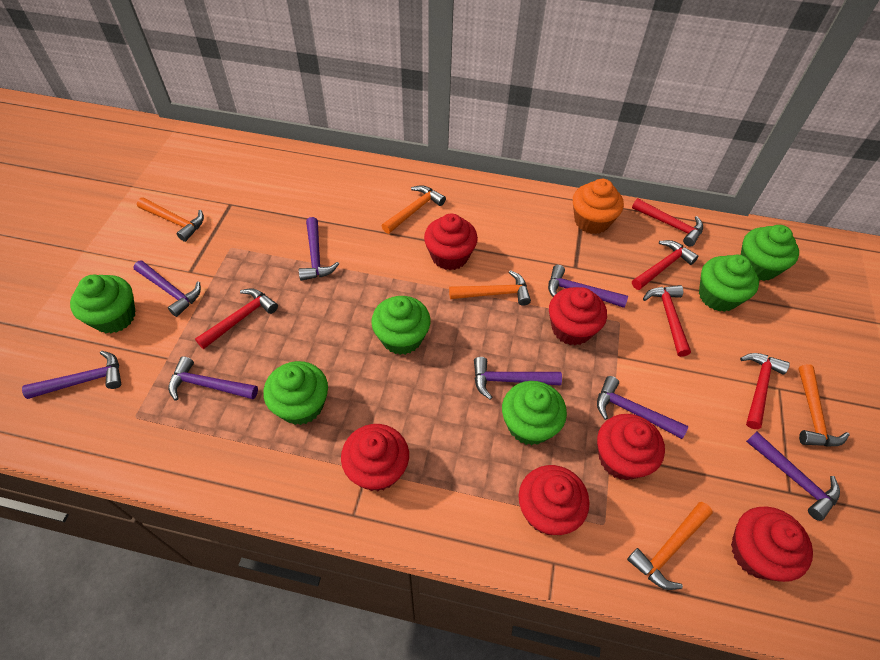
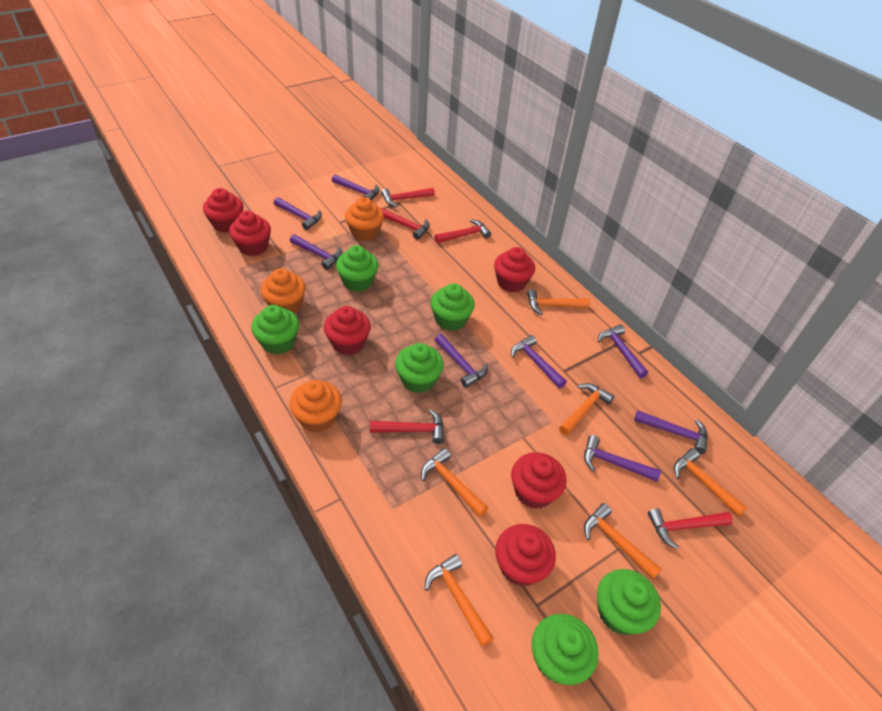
orange cupcake: [573,179,624,234] = 1 -> [261,268,306,314] [289,380,342,432] [345,197,384,241] = 3
orange hammer: [137,197,204,242] [382,185,446,234] [449,270,531,306] [627,502,713,590] [798,364,850,447] = 5 -> [421,448,488,517] [425,554,493,646] [527,289,590,315] [559,383,614,435] [584,503,662,579] [674,448,747,517] = 6

